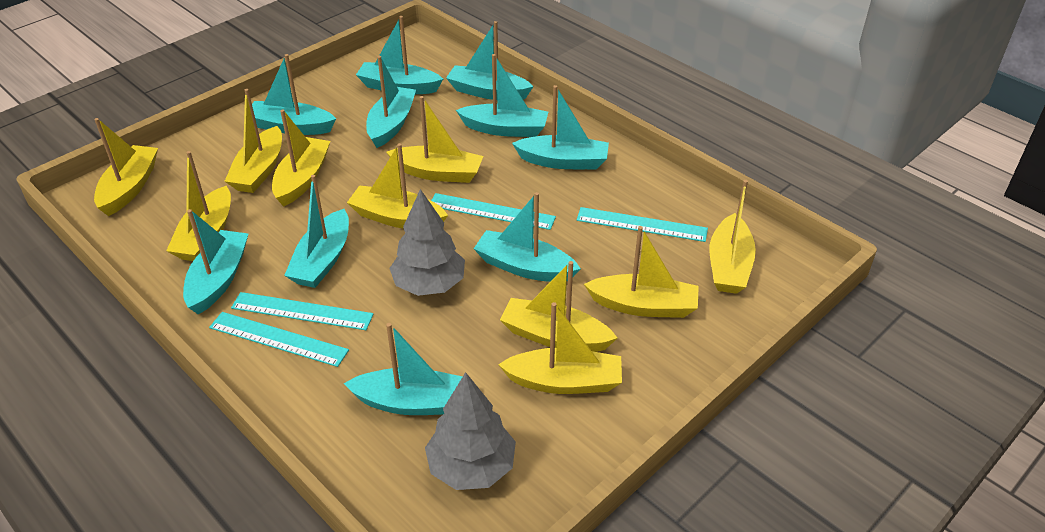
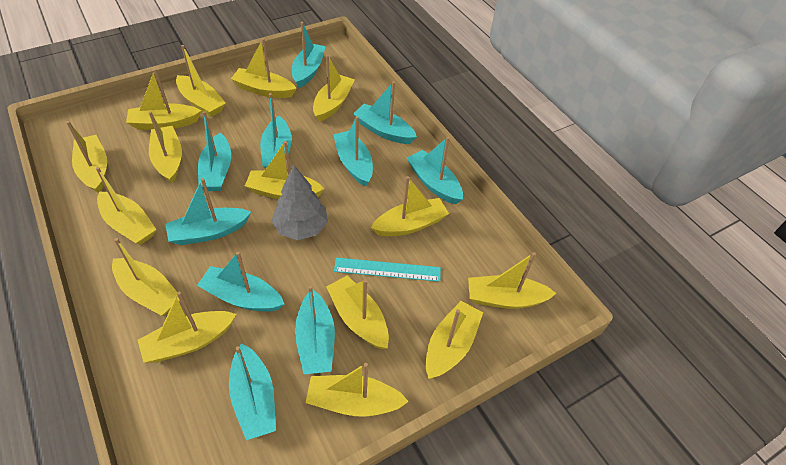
grey tree: [389,189,465,296] [425,372,516,490] = 2 -> [271,165,328,240] = 1
turquoise ruler: [209,312,349,367] [231,292,374,330] [431,193,556,230] [577,207,708,242] = 4 -> [334,258,441,282] = 1
yellow boat: [94,118,158,216] [166,151,231,261] [225,89,282,193] [272,110,330,206] [347,143,448,229] [386,96,483,183] [498,302,622,394] [500,261,617,352] [584,226,699,318] [709,180,756,294] = 10 -> [66,121,107,193] [96,167,157,245] [112,238,180,316] [126,68,202,130] [137,291,236,363] [149,111,182,184] [176,45,226,117] [231,38,297,98] [245,141,324,199] [306,363,409,416] [313,55,355,122] [326,276,389,349] [371,176,449,236] [426,301,483,379] [468,252,556,309] = 15

